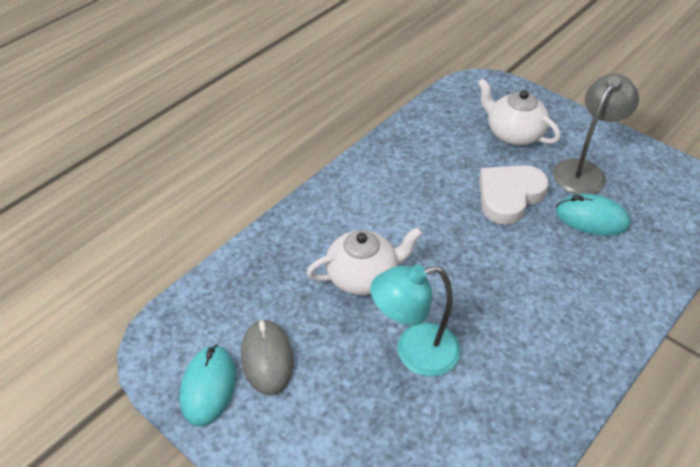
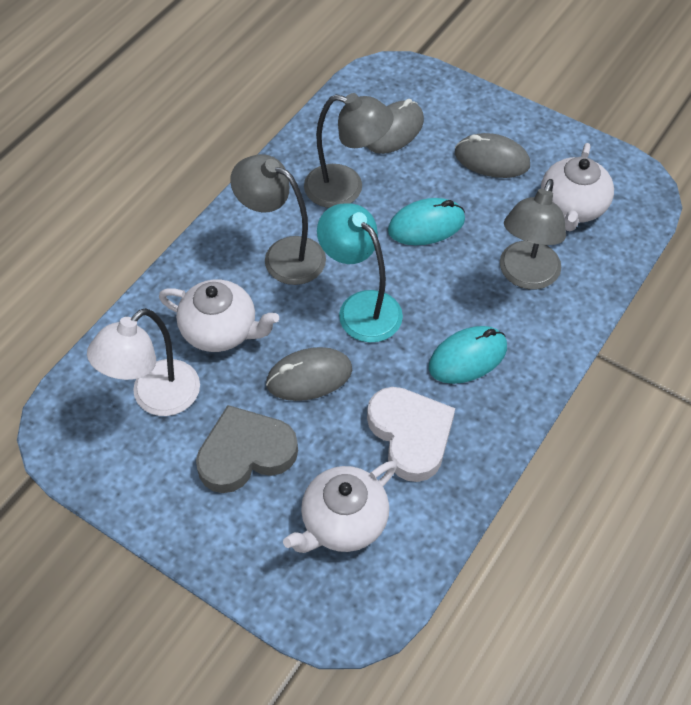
grey heart: none = 0 -> [196,405,298,493] = 1
grey lamp: [553,73,639,194] = 1 -> [230,154,326,285] [304,93,394,208] [500,179,566,289] = 3
grey mouse: [241,319,294,395] = 1 -> [266,347,352,401] [366,99,424,154] [455,133,530,178] = 3
white lamp: none = 0 -> [87,308,200,416] = 1
white teapot: [307,227,422,295] [478,78,561,145] = 2 -> [159,279,279,352] [283,461,397,553] [541,143,614,231] = 3

